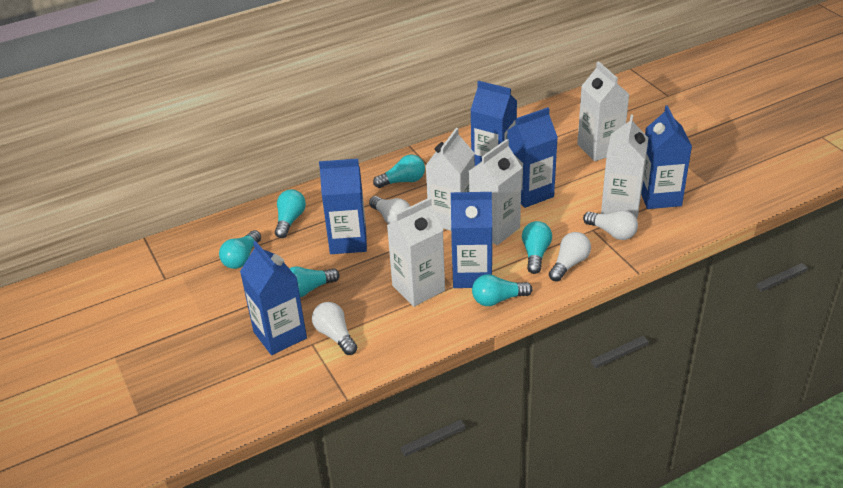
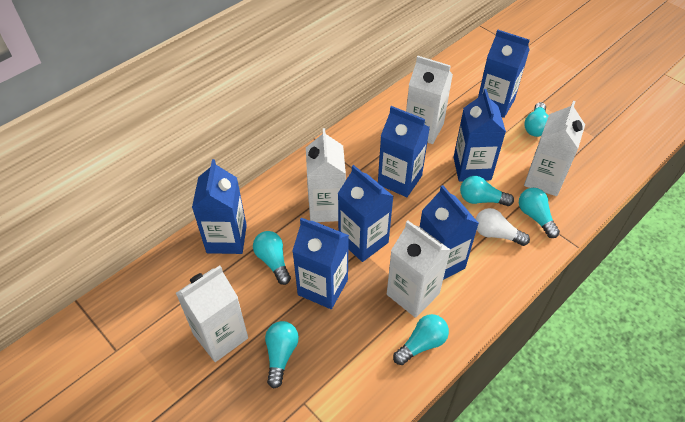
blue carton: [240,241,307,355] [319,159,367,254] [451,192,492,288] [470,81,517,166] [507,107,558,208] [641,106,692,209] = 6 -> [192,159,247,254] [292,218,349,309] [338,165,394,262] [378,106,430,197] [420,185,479,280] [453,89,506,182] [478,30,530,118] = 7
white light bulb: [312,302,358,355] [369,196,410,224] [549,232,591,281] [583,210,638,240] = 4 -> [475,208,530,246] = 1

